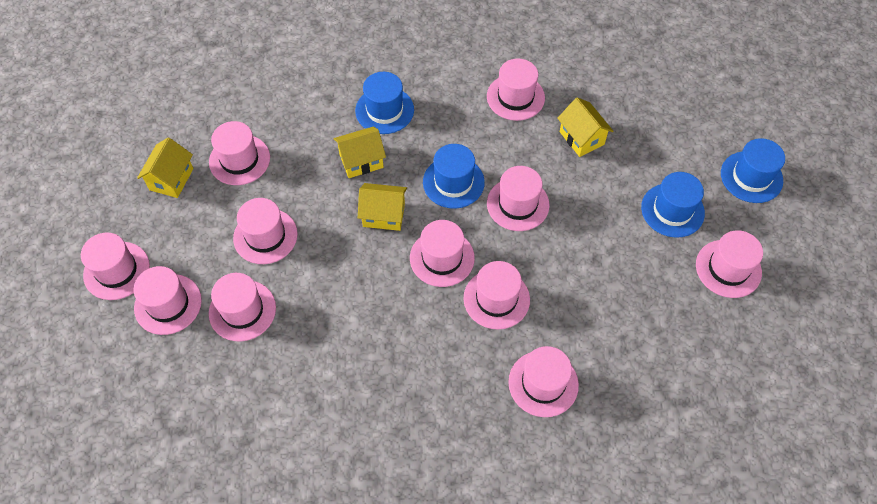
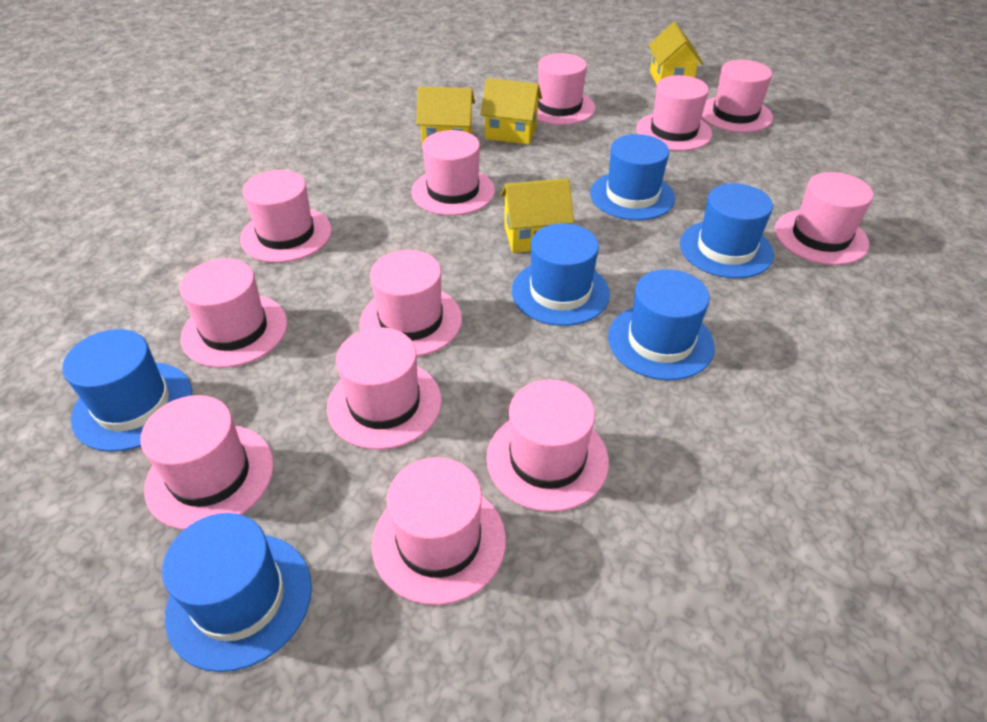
blue hat: [355,72,414,134] [423,144,485,209] [641,172,705,238] [721,138,785,203] = 4 -> [62,329,192,452] [162,513,312,672] [512,223,610,326] [590,134,675,220] [608,269,715,380] [680,183,774,279] = 6
pink hat: [81,232,150,300] [133,266,202,335] [209,121,270,185] [209,273,276,341] [233,198,298,264] [410,220,475,287] [463,261,530,330] [487,58,545,121] [487,166,550,231] [508,346,579,417] [696,230,763,298] = 11 -> [140,395,274,530] [180,259,287,368] [240,170,332,263] [327,327,442,450] [360,250,462,357] [372,457,506,605] [411,130,495,216] [486,380,609,512] [537,53,595,125] [636,75,712,151] [701,60,773,133] [775,172,873,265] = 12

